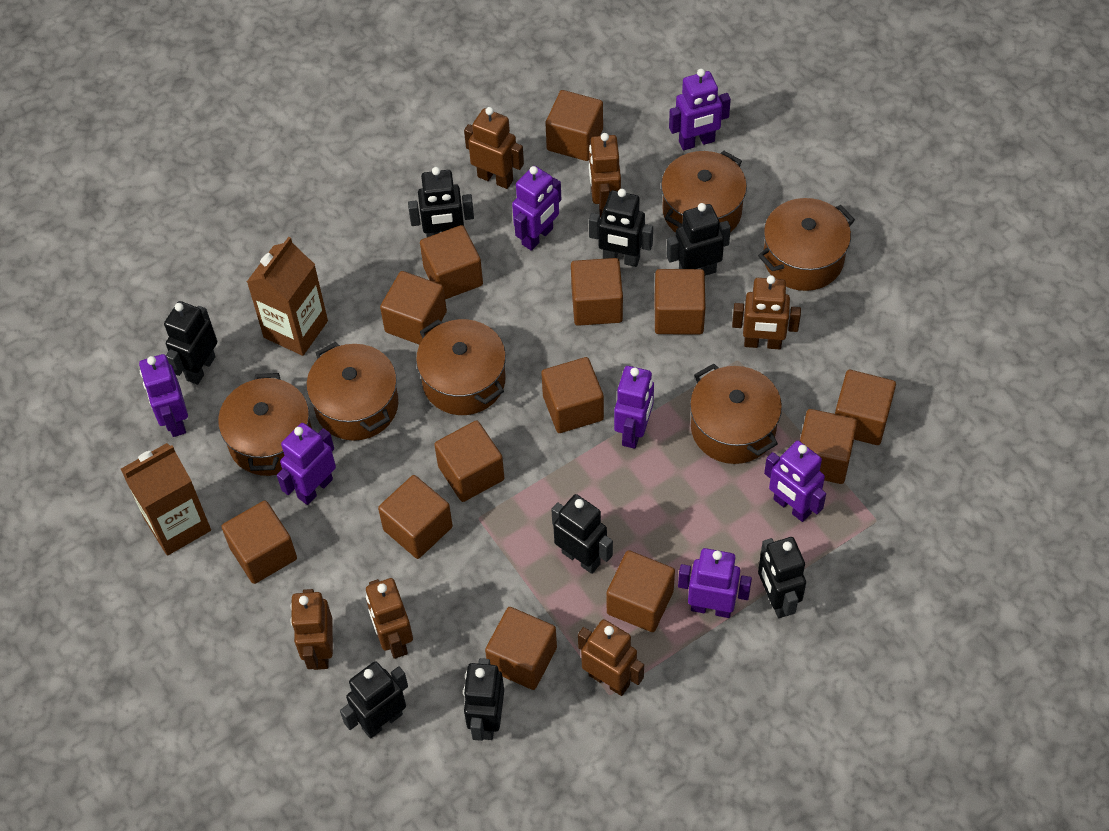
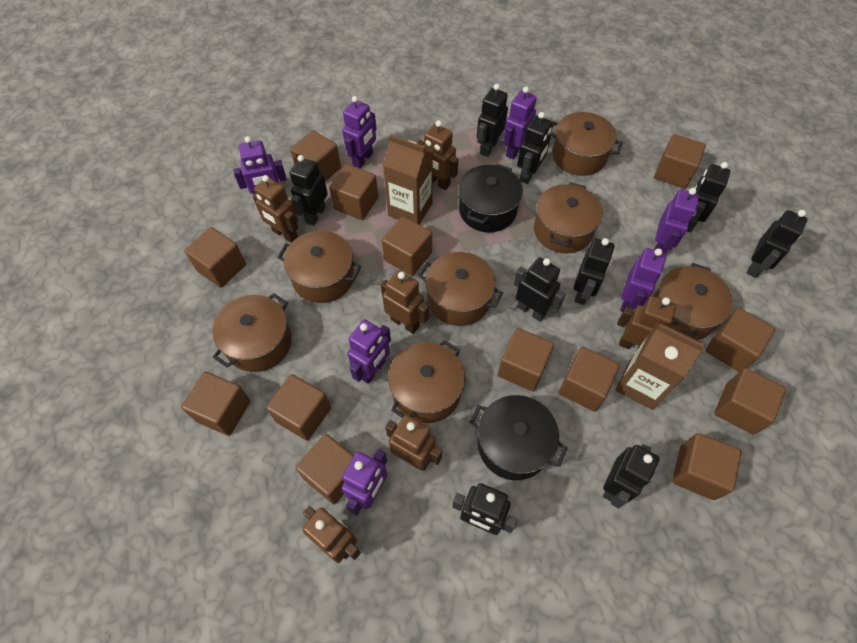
black pot: none = 0 -> [458,163,523,232] [469,395,567,480] = 2
black robot: [164,301,217,385] [340,661,408,739] [408,167,474,237] [463,658,504,741] [551,494,613,574] [589,189,653,267] [666,203,731,276] [758,537,806,618] = 8 -> [290,155,328,226] [452,483,518,535] [477,84,508,157] [514,257,566,322] [517,112,552,184] [574,238,615,305] [603,444,660,508] [687,162,731,232] [747,210,808,278] = 9
brown pot: [218,373,312,476] [307,342,398,441] [416,319,506,415] [661,151,747,233] [690,364,782,464] [758,198,855,291] = 6 -> [212,293,292,372] [277,231,361,303] [388,340,465,423] [418,252,503,326] [534,182,603,254] [550,112,623,176] [654,263,733,340] = 7

